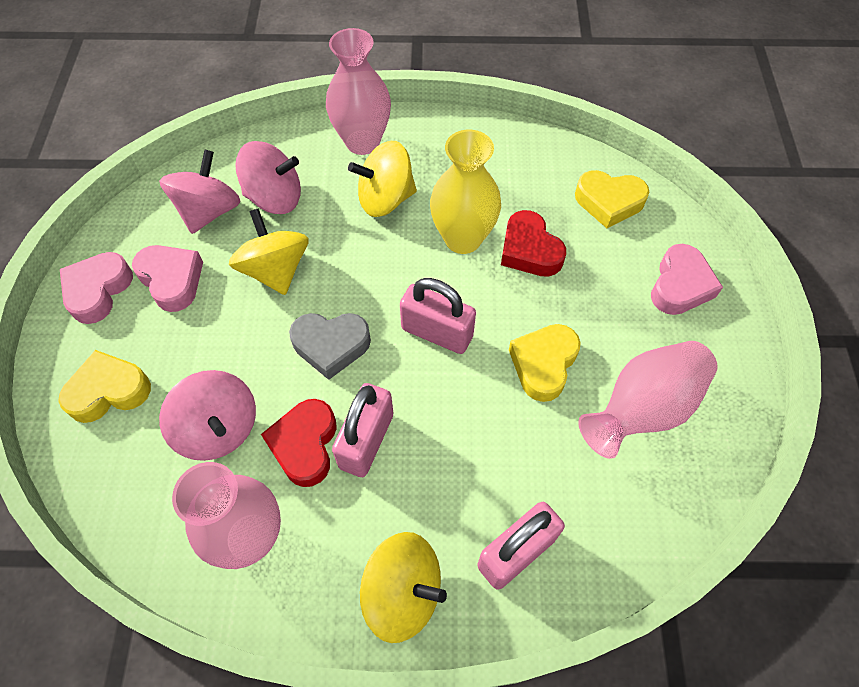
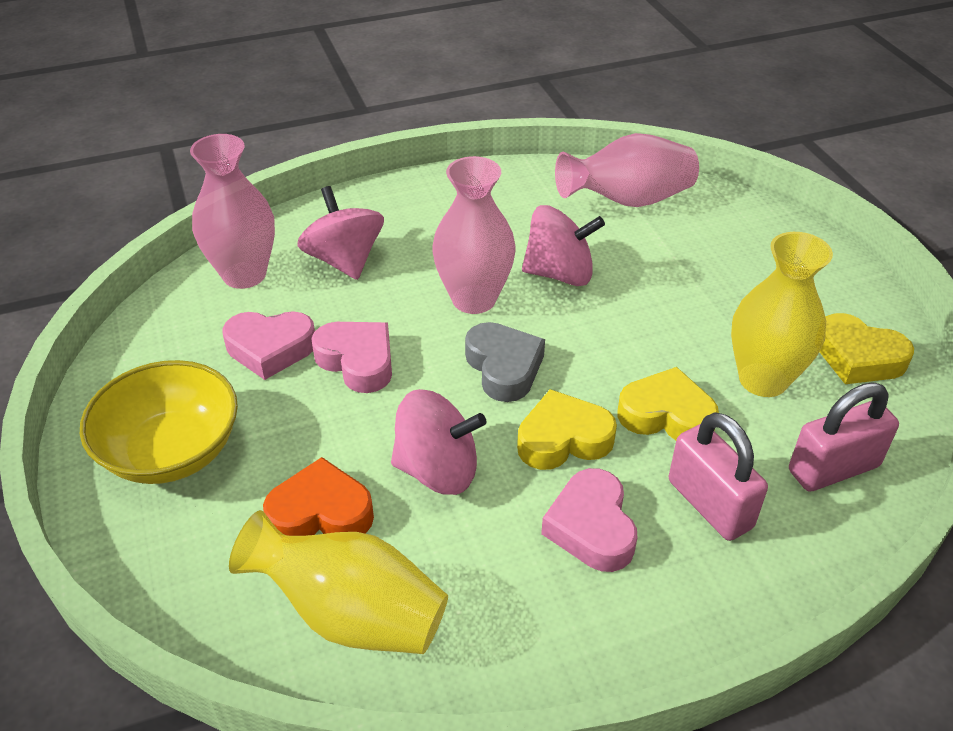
orange heart: none = 0 -> [263,457,374,536] = 1
pink padlock: [332,383,393,477] [400,278,476,354] [477,502,565,590] = 3 -> [669,412,768,541] [789,382,899,492] = 2
red heart: [261,399,337,487] [501,210,566,277] = 2 -> none = 0
yellow bowl: none = 0 -> [80,360,238,484] = 1
yellow spinning top: [229,208,309,295] [348,141,417,217] [360,532,447,643] = 3 -> none = 0
yellow vase: [430,130,501,254] = 1 -> [229,510,448,654] [731,232,833,397] = 2

